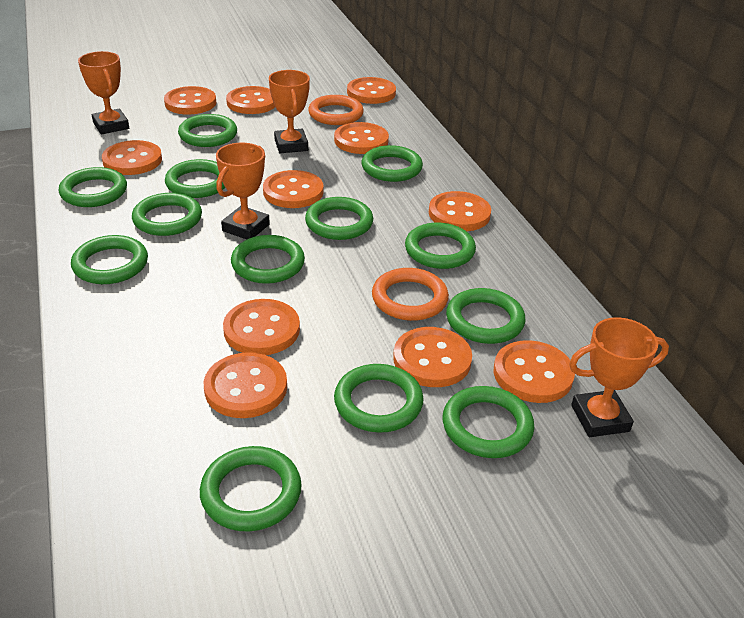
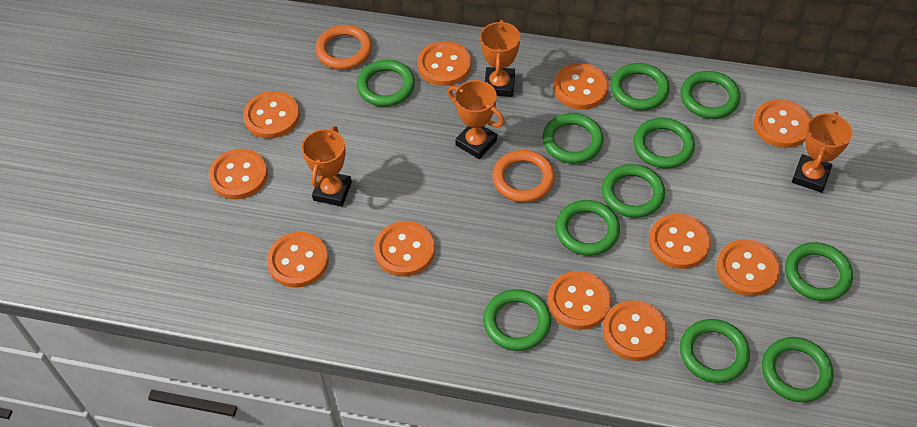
green ring: [59,167,127,207] [71,235,148,284] [132,193,202,236] [165,159,225,198] [178,114,237,147] [200,446,302,531] [231,235,305,284] [305,197,373,240] [334,364,423,433] [362,145,423,182] [405,223,476,269] [442,386,534,458] [446,288,526,344] = 13 -> [357,60,415,107] [483,289,551,351] [542,113,603,164] [555,200,620,256] [602,164,665,218] [610,63,670,110] [633,118,695,168] [680,71,740,119] [680,319,750,383] [762,337,834,402] [785,242,853,301] = 11

